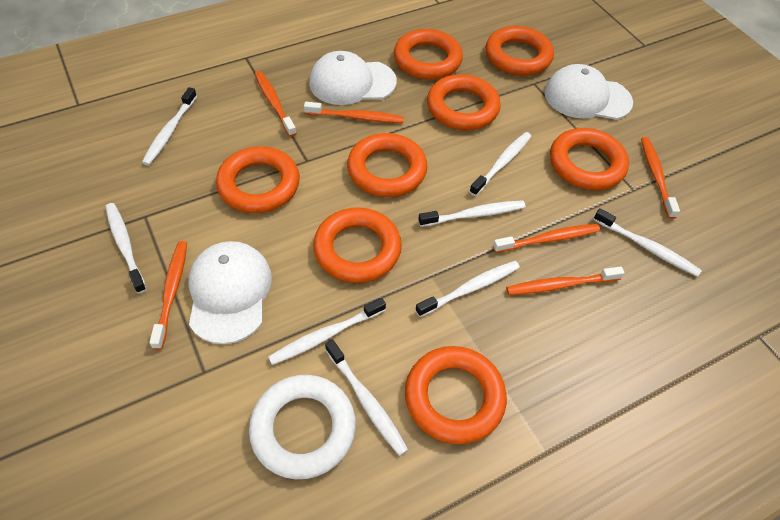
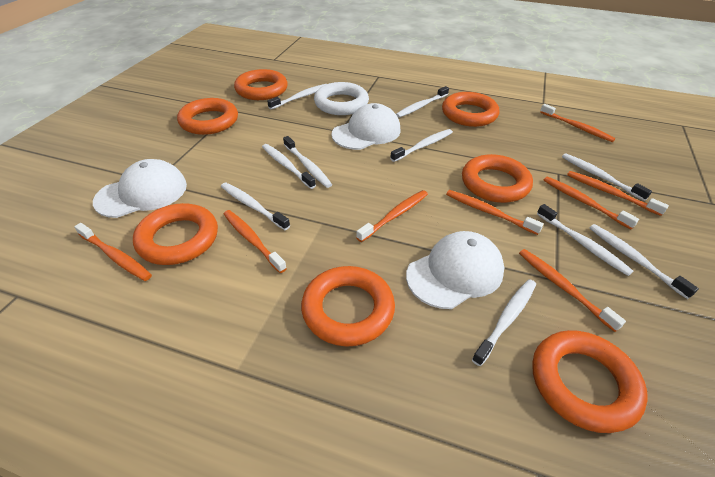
orange ring: [216,147,300,213] [313,208,402,283] [347,133,427,197] [394,29,463,80] [405,346,507,444] [427,74,501,130] [486,26,554,76] [550,128,629,190] = 8 -> [133,203,218,265] [177,98,238,135] [234,69,288,100] [301,266,395,346] [442,92,499,127] [462,154,533,203] [532,330,648,433] = 7
orange toothbrush: [149,241,187,350] [255,71,297,137] [304,102,404,123] [493,224,600,253] [506,266,625,295] [641,137,680,219] = 6 -> [74,223,152,281] [224,210,287,273] [356,190,428,242] [446,190,544,235] [519,249,626,332] [540,104,615,142] [543,176,639,229] [567,171,669,216] = 8
white toothbrush: [105,203,146,294] [142,87,197,165] [268,298,386,365] [325,339,408,456] [415,261,520,317] [418,200,526,227] [469,132,531,196] [593,208,702,277] = 8 -> [221,183,290,230] [262,144,316,189] [267,84,326,110] [283,136,332,188] [390,129,453,162] [396,86,449,118] [472,279,536,366] [537,204,633,276] [562,153,652,201] [589,224,699,299] = 10

